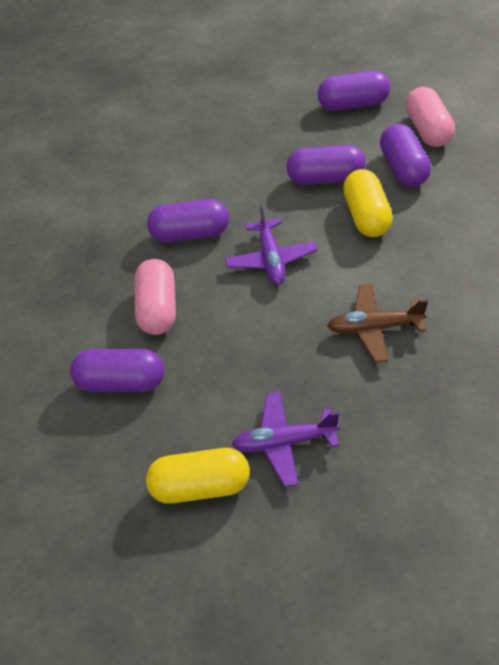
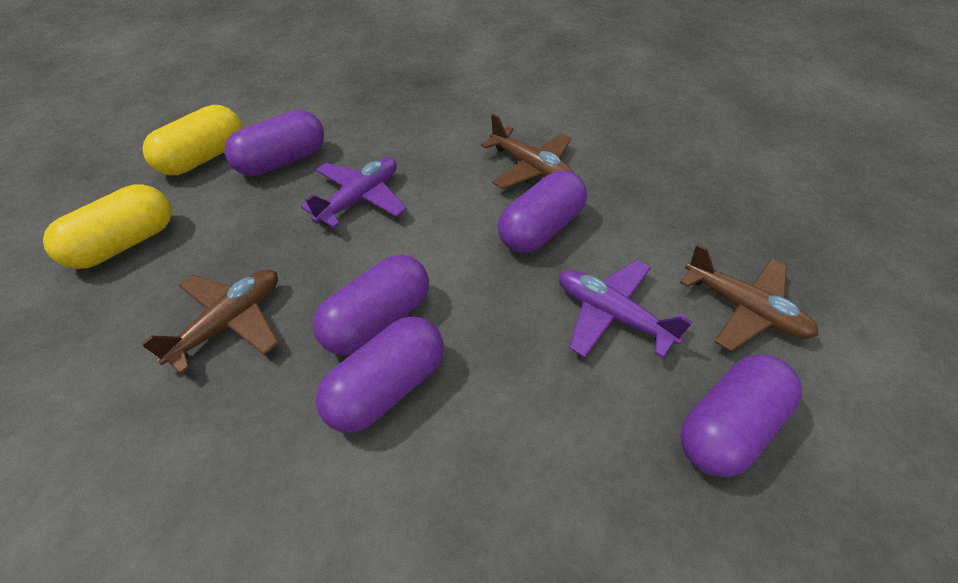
brown plane: [327,284,428,363] = 1 -> [140,269,279,374] [481,114,573,189] [680,244,818,352] = 3
pink capsule: [135,259,176,335] [405,87,455,147] = 2 -> none = 0

